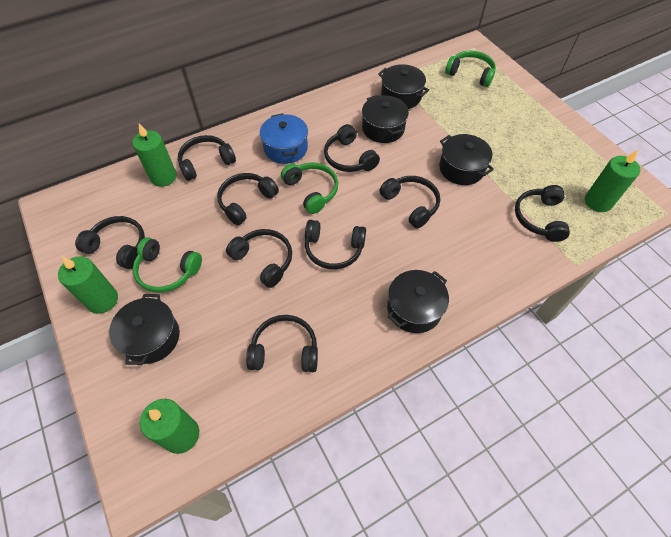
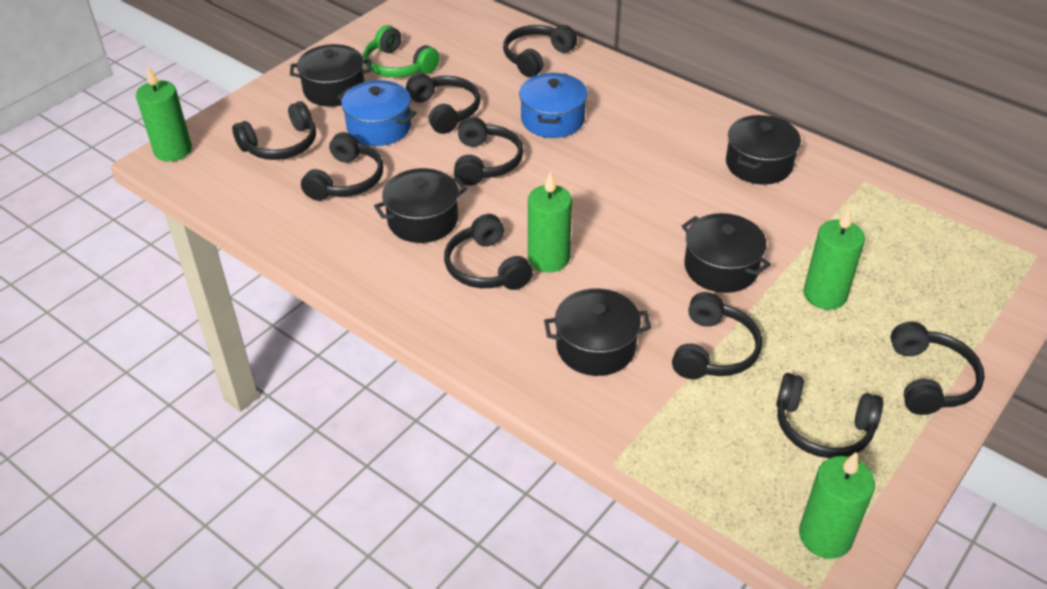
blue pot: [260,113,308,164] = 1 -> [337,80,416,146] [519,72,588,138] = 2
green headphones: [133,237,202,293] [281,162,338,214] [445,51,496,87] = 3 -> [363,25,440,77] = 1

